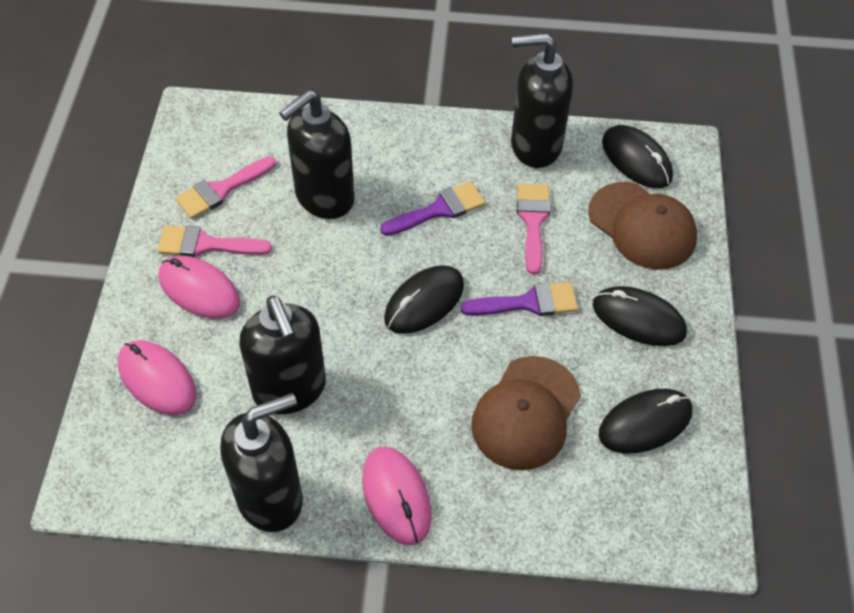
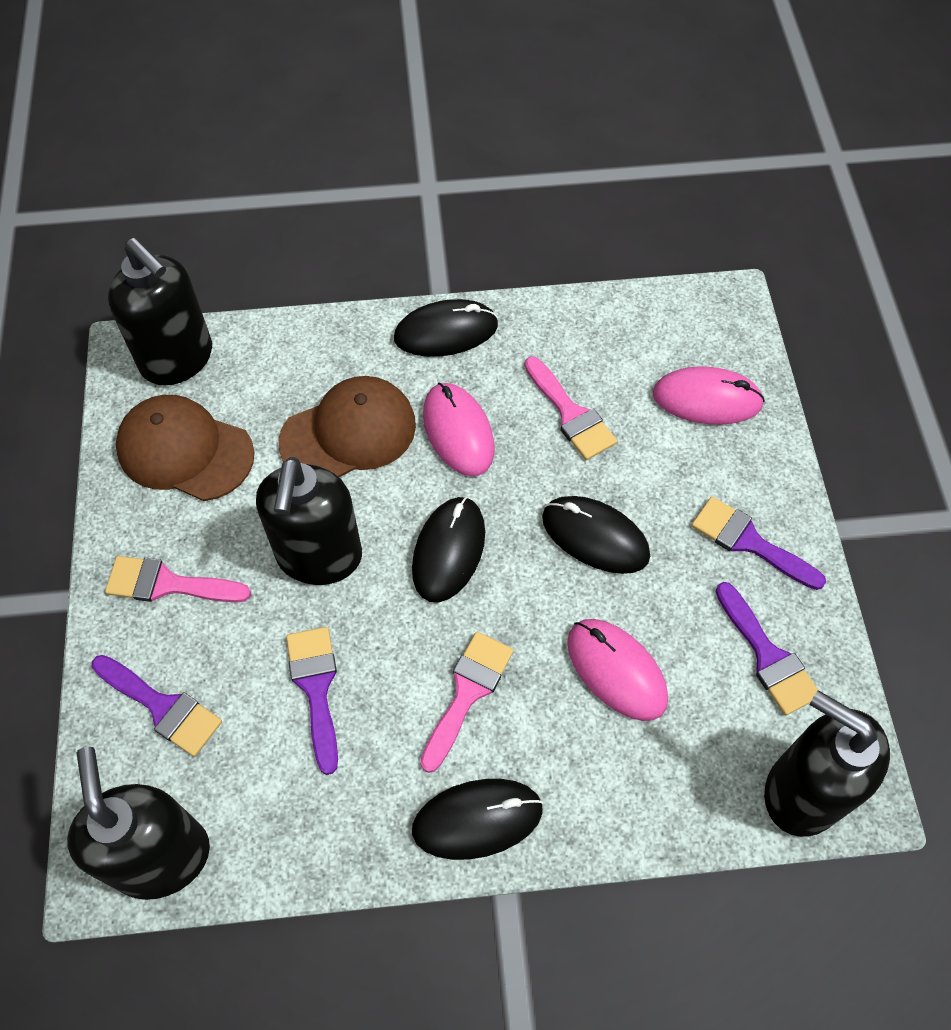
purple brush: [380,181,485,236] [461,282,578,316] = 2 -> [92,655,222,757] [286,627,338,775] [691,496,826,590] [715,582,818,715] = 4

